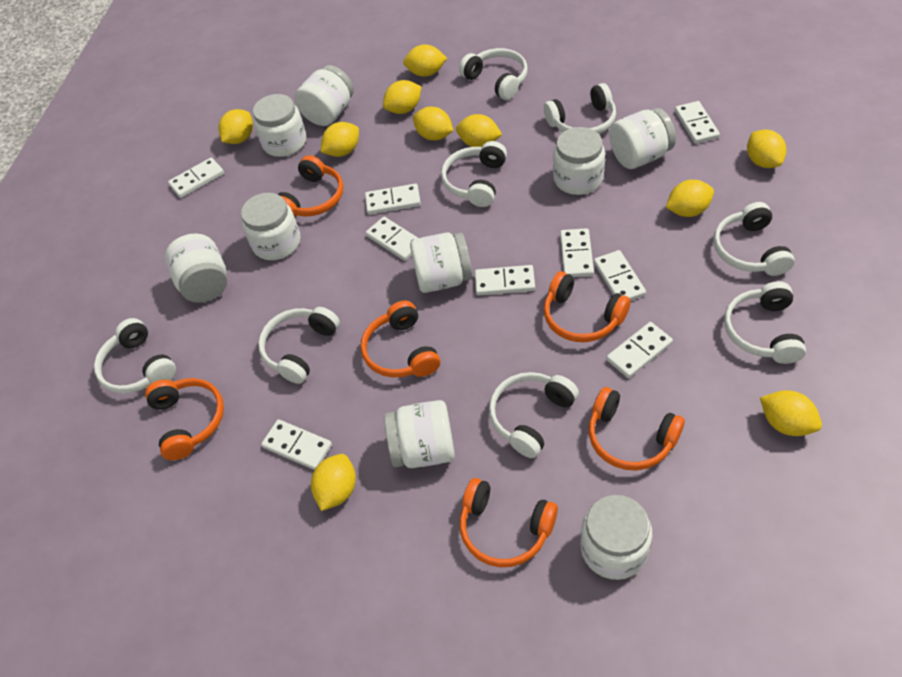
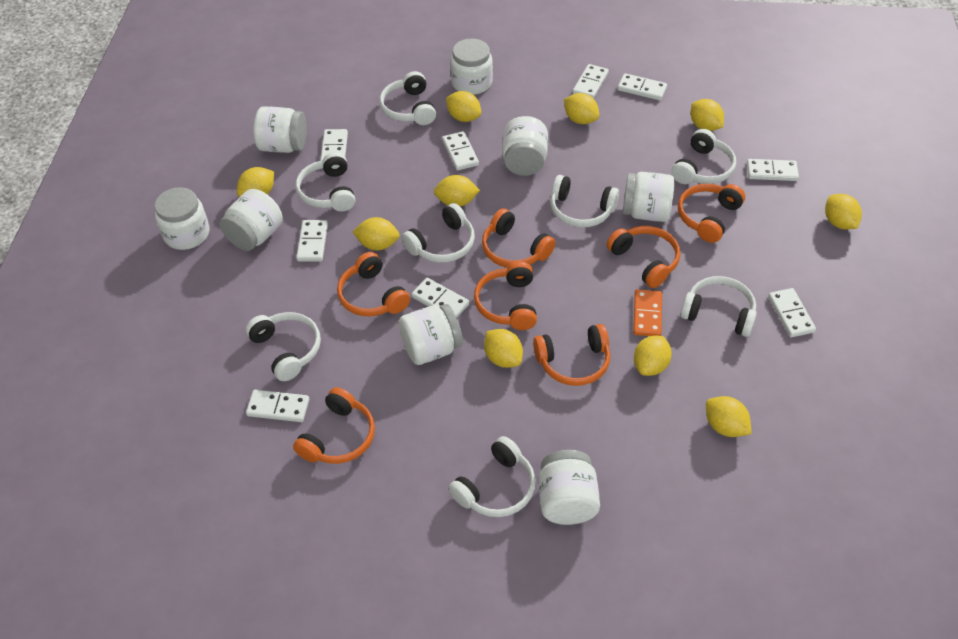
orange domino: none = 0 -> [633,289,662,336] = 1
orange headphones: [145,378,224,460] [278,155,343,217] [361,301,440,378] [460,478,558,567] [544,271,631,342] [589,387,685,471] = 6 -> [293,387,375,464] [337,252,410,317] [474,262,537,330] [482,208,555,268] [533,324,610,386] [607,226,680,288] [678,184,745,243] = 7
white jar: [165,233,227,303] [241,193,300,260] [253,94,306,157] [295,65,354,126] [385,400,455,468] [410,232,473,293] [553,127,605,195] [580,495,652,580] [609,108,676,169] = 9 -> [154,187,209,250] [220,189,283,251] [254,106,307,153] [399,304,463,365] [450,39,493,95] [502,116,548,176] [539,450,600,525] [622,172,675,222] = 8

